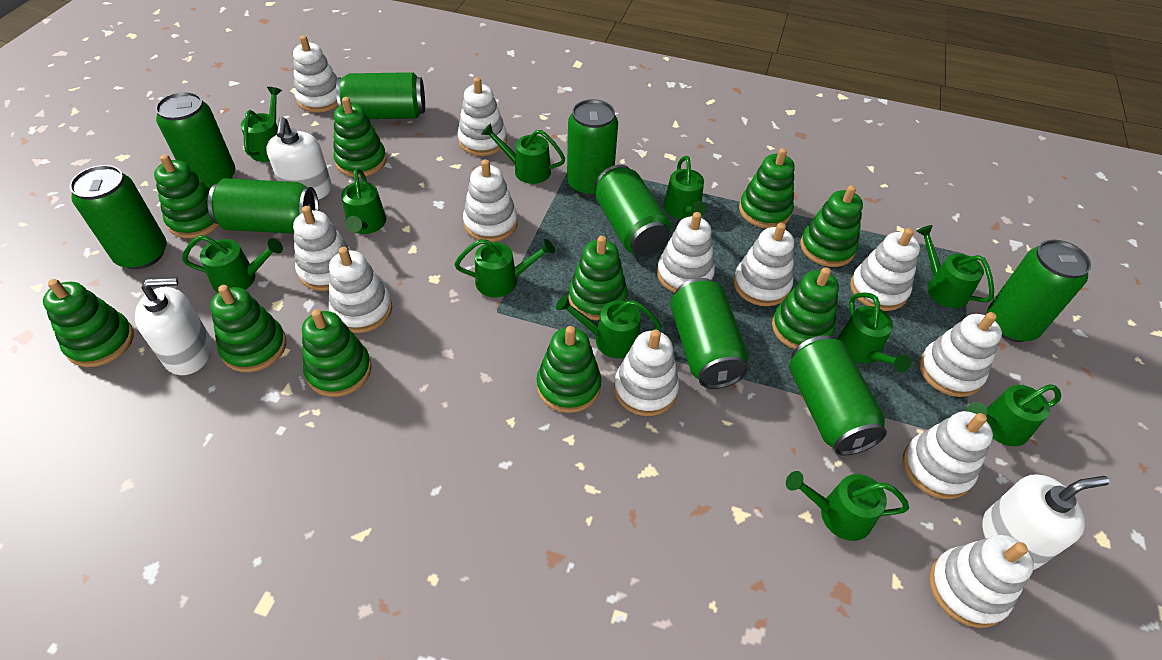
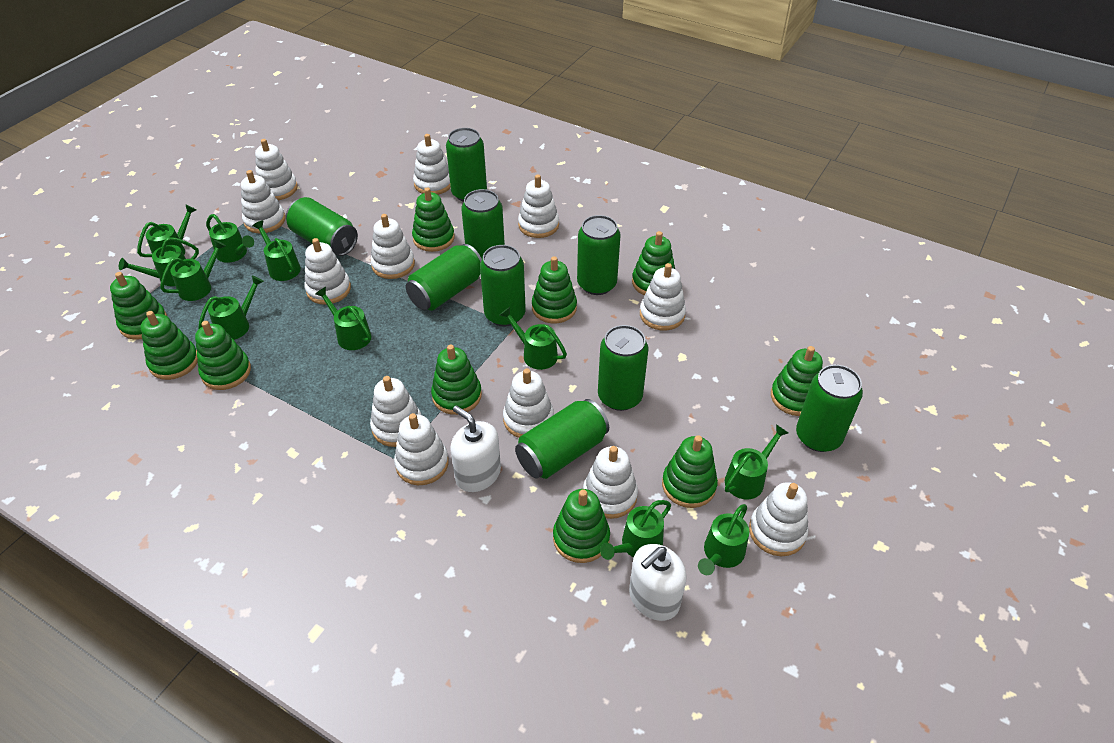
white soap dispenser: [135,277,212,375] [266,117,332,200] [982,474,1110,570] = 3 -> [450,406,501,492] [629,544,687,621] = 2

